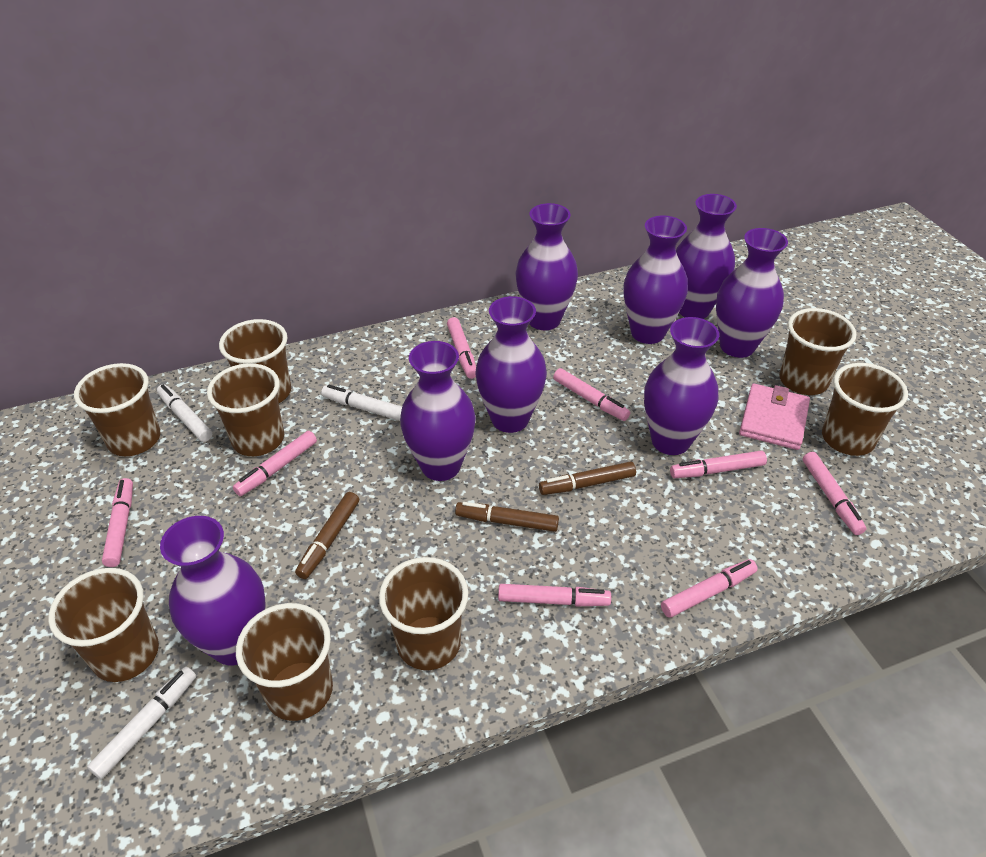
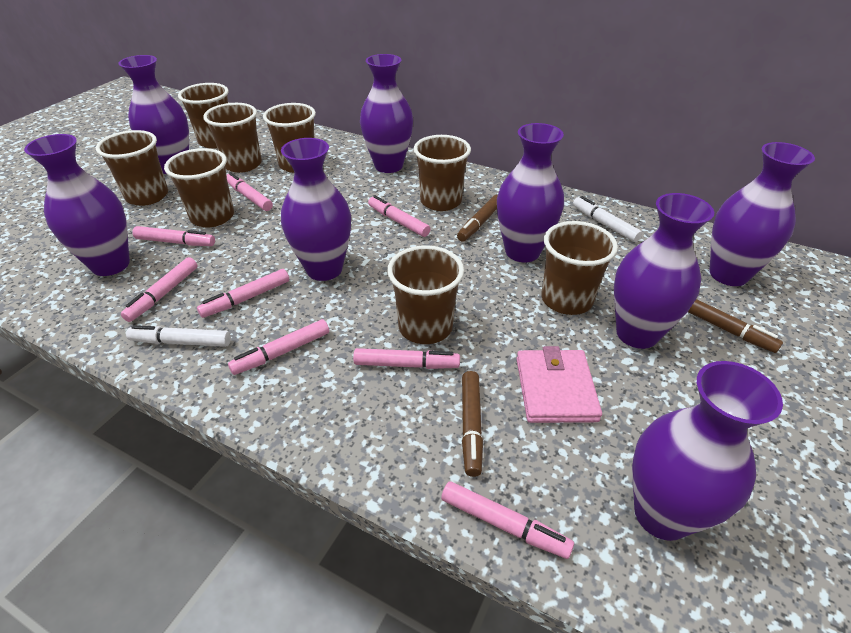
white marker: [87,667,196,779] [157,384,212,442] [321,384,402,421] = 3 -> [126,325,231,347] [573,196,642,242] = 2

